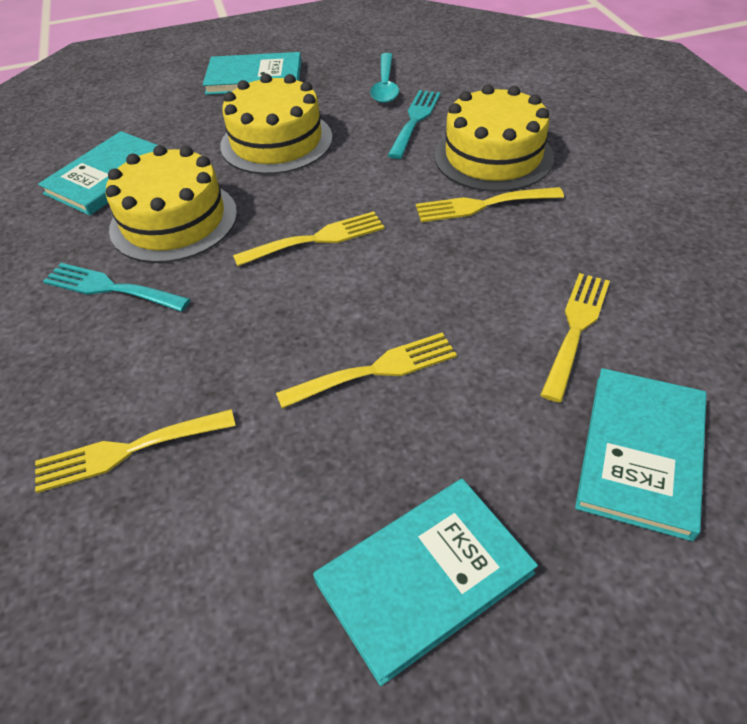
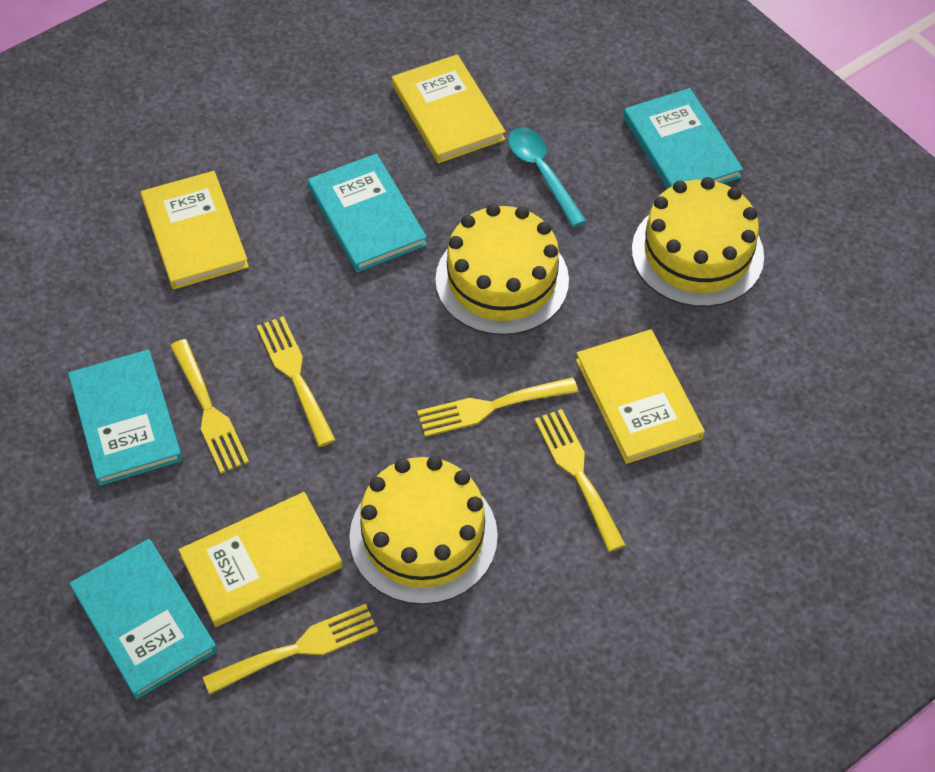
turquoise fork: [43,263,190,312] [387,90,441,159] = 2 -> none = 0
yellow book: none = 0 -> [141,171,249,289] [179,492,343,627] [392,54,506,163] [576,329,705,464] = 4

